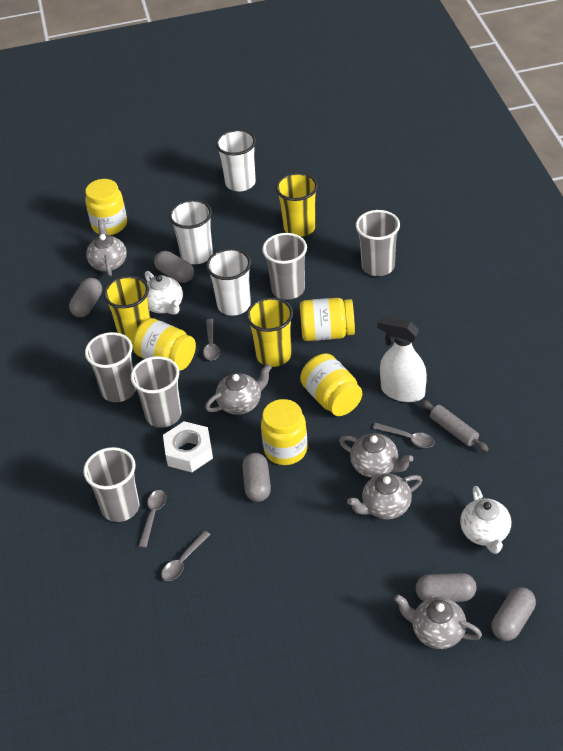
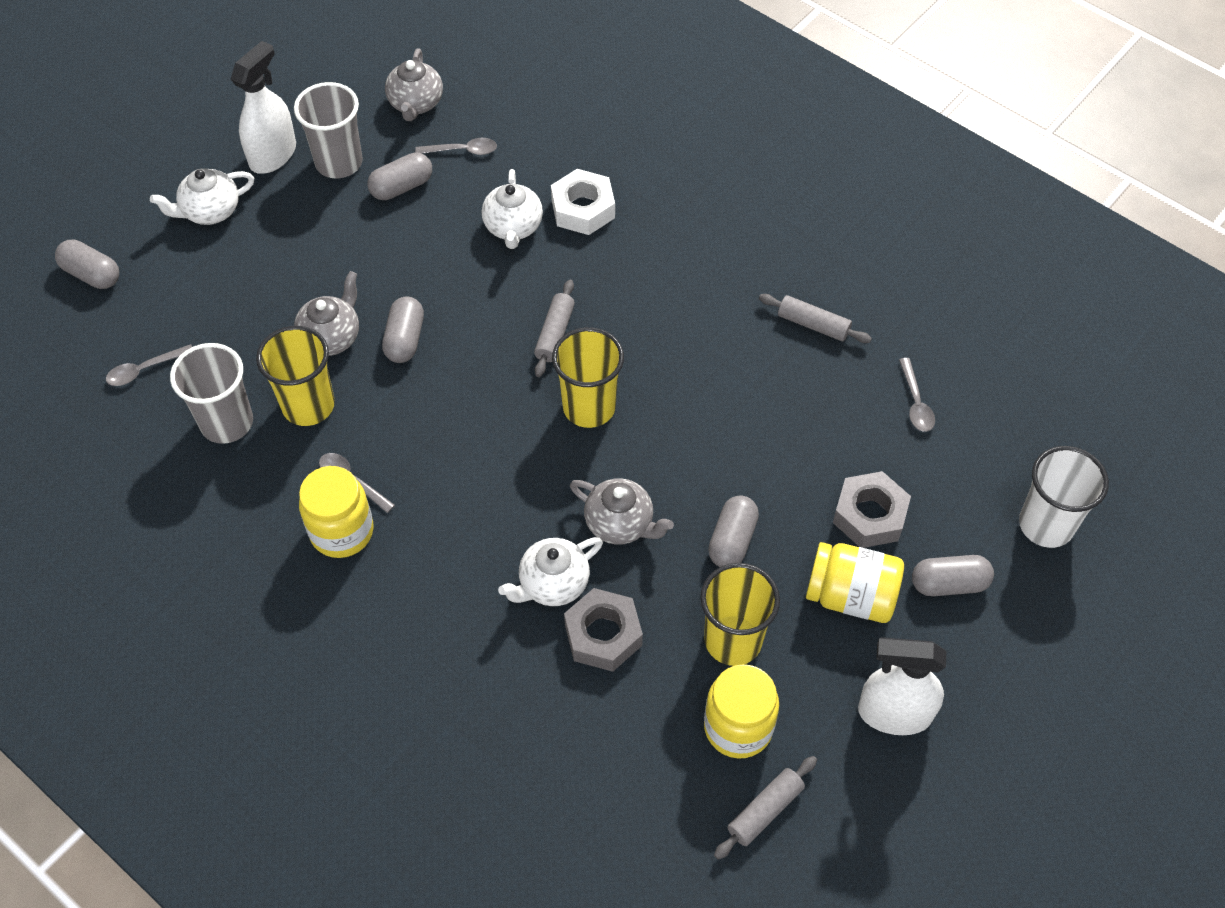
grey cup: [83,447,140,522] [85,332,136,402] [131,356,182,428] [262,233,307,300] [356,210,400,276] = 5 -> [170,343,253,444] [294,82,363,178] = 2
grey nut: none = 0 -> [564,588,643,672] [833,471,911,548] = 2
grey rolling pin: [421,400,489,452] = 1 -> [534,280,575,377] [714,756,817,859] [759,294,872,343] = 3
grey teapot: [86,219,127,276] [205,364,272,415] [339,434,413,478] [347,473,422,520] [394,595,482,649] = 5 -> [294,271,359,356] [385,49,443,121] [570,478,674,545] = 3
white cup: [169,199,213,264] [206,248,251,316] [215,129,256,191] = 3 -> [1019,446,1109,548] = 1
white spray bottle: [377,316,427,402] = 1 -> [231,41,296,174] [858,637,946,735] = 2
white teapot: [145,271,183,315] [460,486,511,554] = 2 -> [150,169,254,225] [482,169,543,249] [498,537,603,606] = 3
yellow jar: [85,179,127,235] [133,318,196,371] [261,399,308,465] [300,298,355,341] [300,353,362,416] = 5 -> [299,466,374,558] [704,664,779,759] [806,542,904,623] = 3

